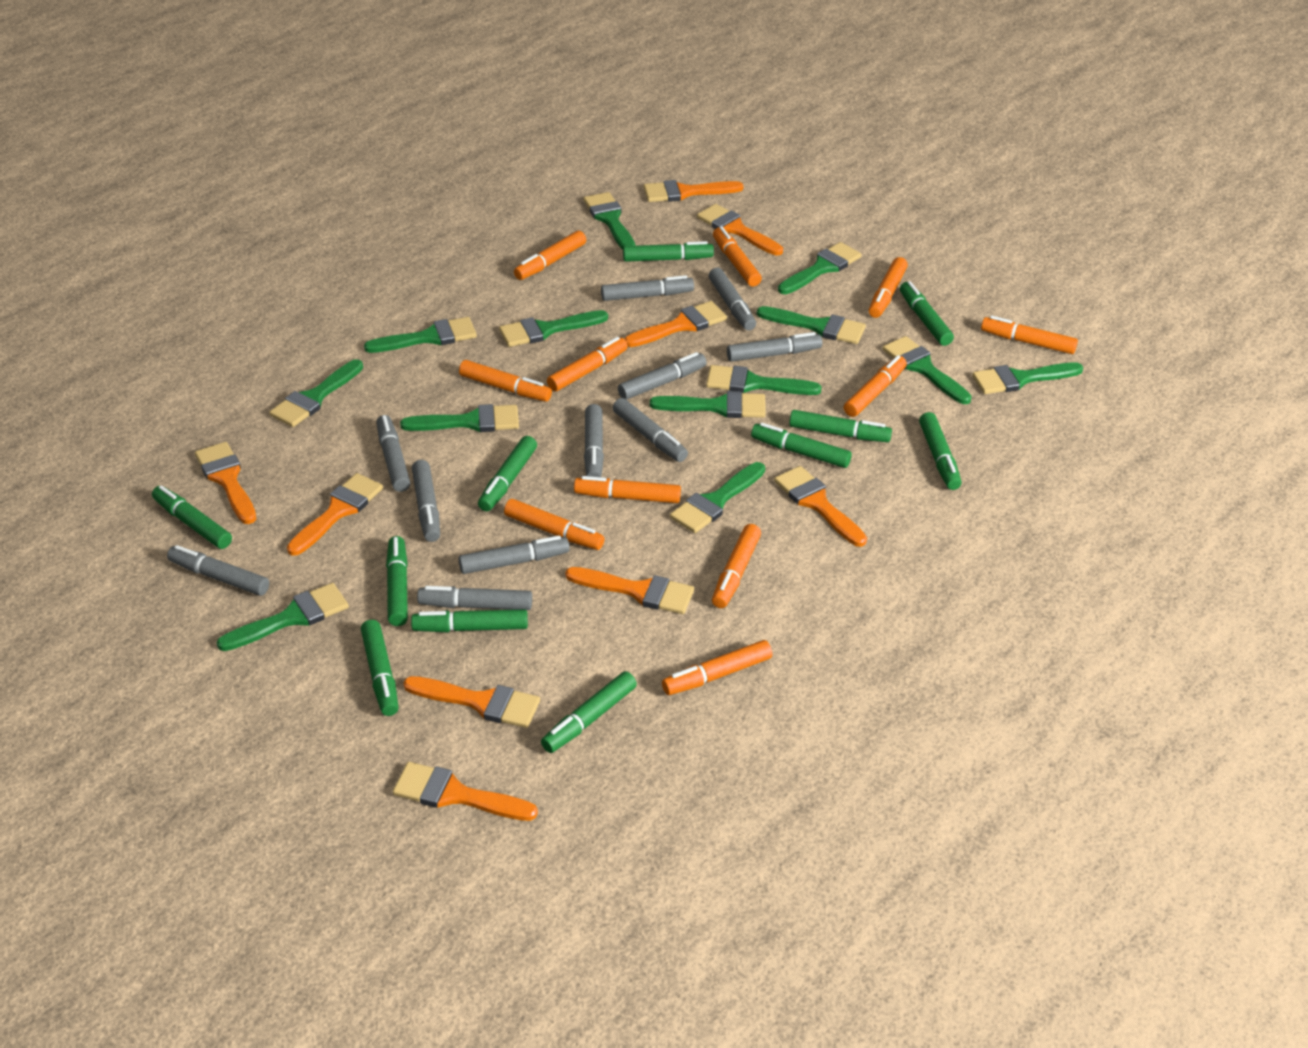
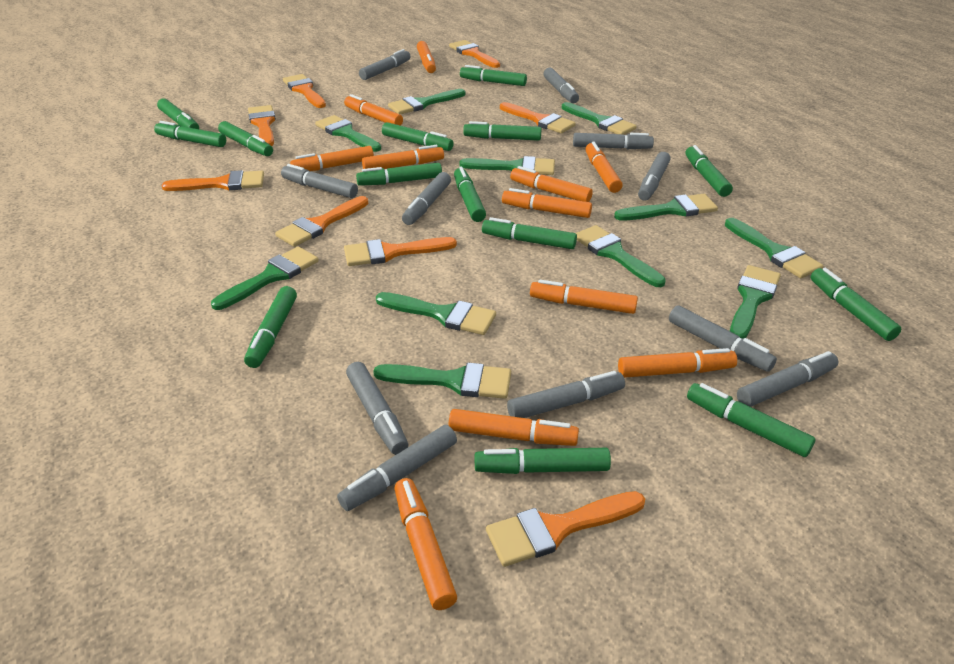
green brush: [216,583,349,651] [269,359,363,427] [364,317,477,353] [400,404,519,432] [499,310,608,347] [584,192,635,250] [650,391,766,418] [670,462,765,533] [706,365,822,395] [757,306,866,344] [778,242,862,294] [883,336,972,404] [972,362,1083,394] = 13 -> [211,246,319,310] [315,115,381,152] [373,362,511,399] [376,292,496,335] [388,89,465,114] [459,156,555,175] [562,102,637,135] [576,225,666,287] [614,194,718,221] [725,218,823,278] [730,265,781,339] = 11
green marker: [152,485,232,549] [361,620,399,716] [386,536,408,626] [411,609,528,632] [478,436,537,511] [541,671,637,753] [623,241,714,262] [751,423,852,468] [789,410,892,442] [900,281,954,346] [919,412,962,490] = 11 -> [154,121,226,147] [157,98,199,129] [218,121,273,156] [244,286,297,368] [356,163,442,186] [382,122,454,151] [454,167,486,222] [460,65,527,86] [463,121,542,141] [475,448,611,474] [482,217,577,249] [686,145,733,197] [687,383,816,457] [810,268,901,341] = 14
orange brush: [195,442,256,524] [287,473,383,556] [393,762,538,821] [403,676,540,728] [565,567,694,614] [625,301,727,347] [644,180,744,202] [697,204,783,255] [774,466,867,547] = 9 -> [162,170,264,191] [248,105,276,146] [275,196,368,247] [283,74,326,108] [344,237,457,266] [449,40,500,68] [486,491,645,567] [500,102,576,133] = 8

